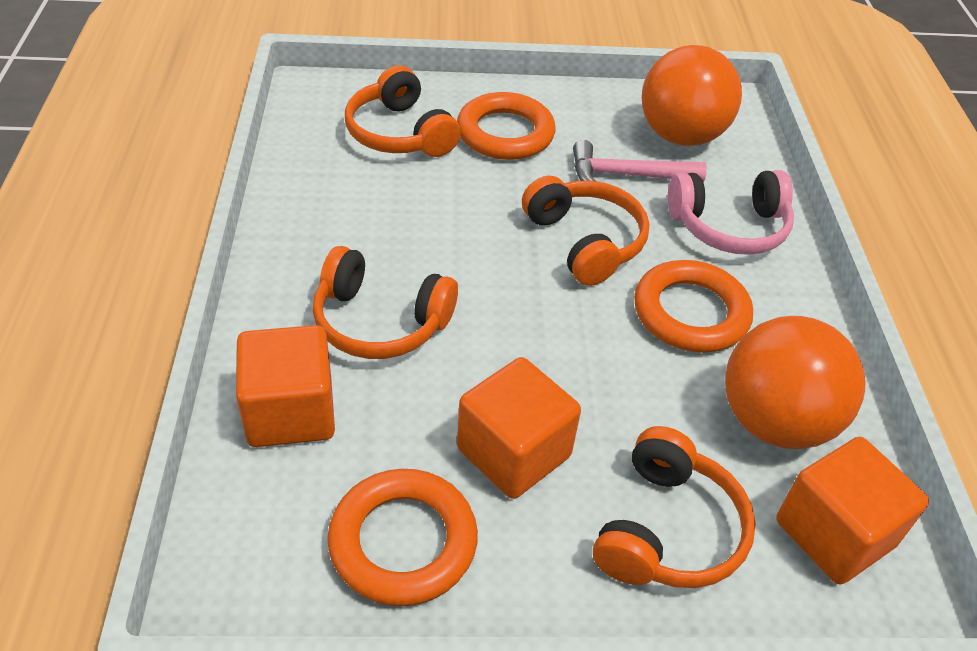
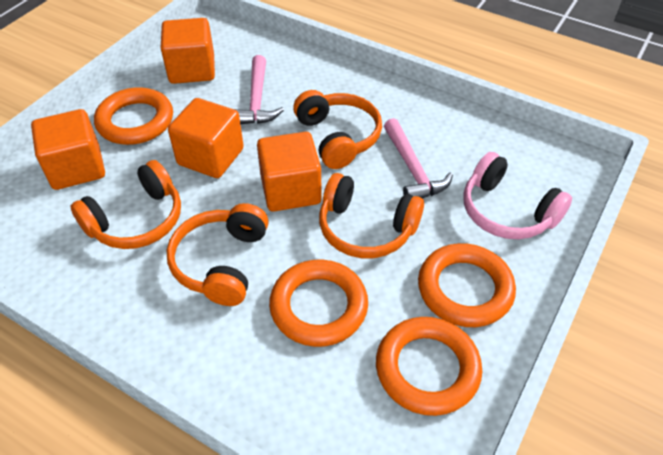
orange ball: [642,45,742,146] [725,316,865,449] = 2 -> none = 0
orange cube: [236,325,335,447] [457,357,581,499] [776,437,929,585] = 3 -> [31,109,105,190] [161,18,215,84] [168,98,244,178] [257,132,322,212] = 4
orange ring: [327,469,478,606] [457,92,555,160] [634,260,753,352] = 3 -> [94,87,173,145] [269,260,368,347] [376,317,482,416] [418,243,516,327] = 4
pink hammer: [573,140,707,182] = 1 -> [234,55,284,124] [384,118,453,198] = 2

